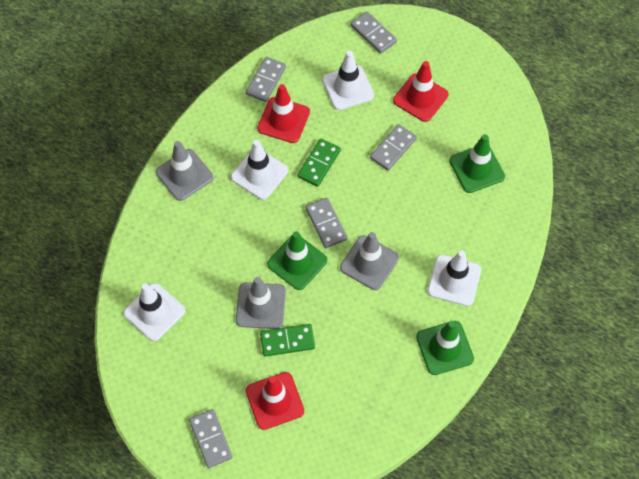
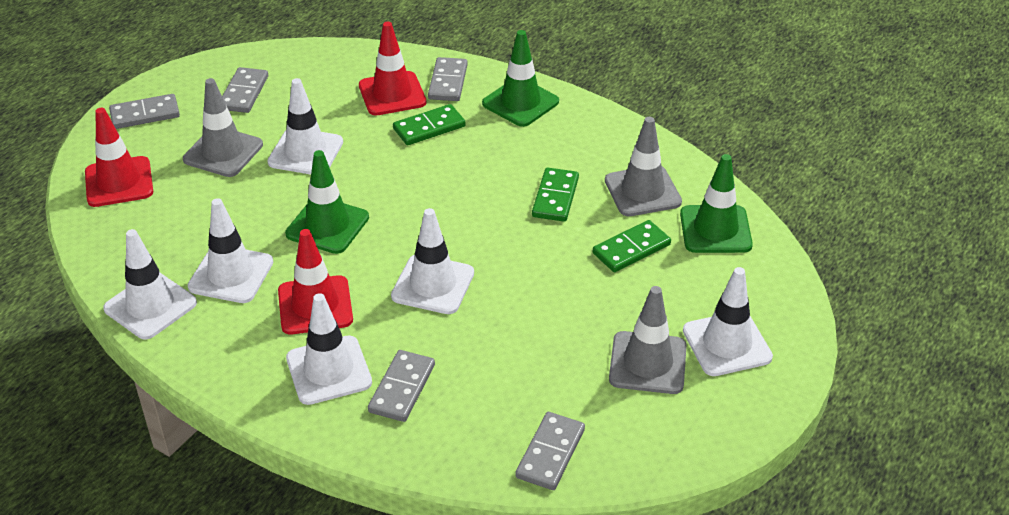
green domino: [260,324,315,357] [297,138,341,187] = 2 -> [393,104,466,145] [532,168,579,222] [593,220,671,272] = 3
white traffic cone: [123,283,185,341] [231,140,288,200] [322,51,374,110] [427,250,481,306] = 4 -> [103,229,197,340] [188,198,273,303] [267,78,343,175] [286,293,372,405] [391,208,474,314] [683,267,773,376] = 6

